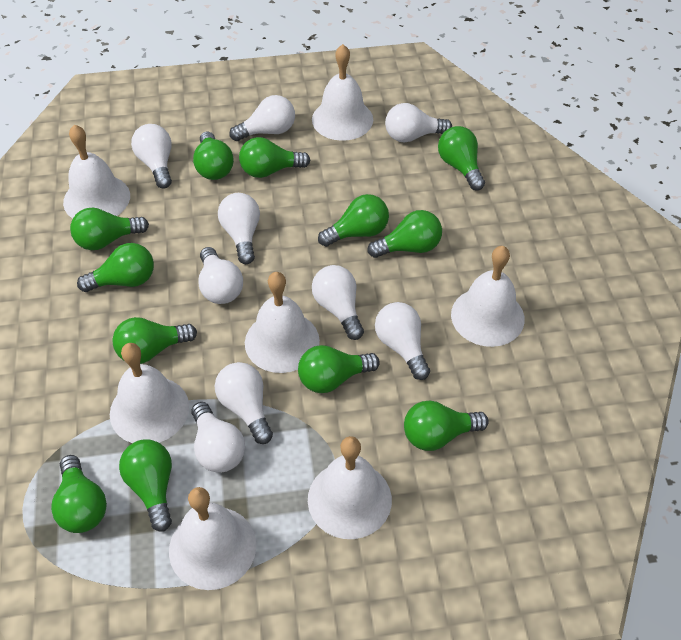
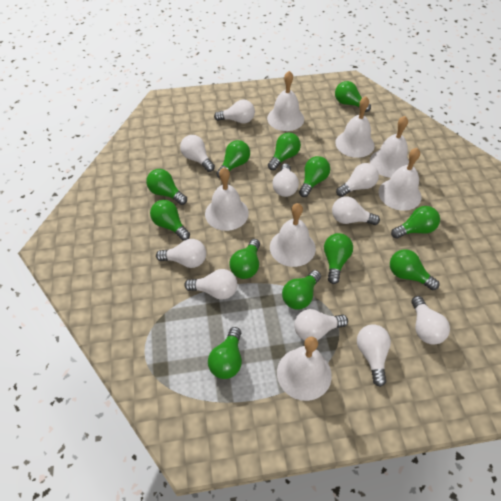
white light bulb: [131,124,172,189] [191,402,245,473] [198,247,243,304] [215,362,273,444] [218,193,260,264] [229,95,295,141] [312,265,364,340] [375,302,430,380] [385,103,452,142] = 9 -> [156,239,206,268] [180,135,215,172] [184,269,238,300] [214,99,255,123] [273,164,299,197] [294,309,348,341] [332,196,380,225] [336,163,379,197] [357,324,391,387] [411,296,450,344] = 10

